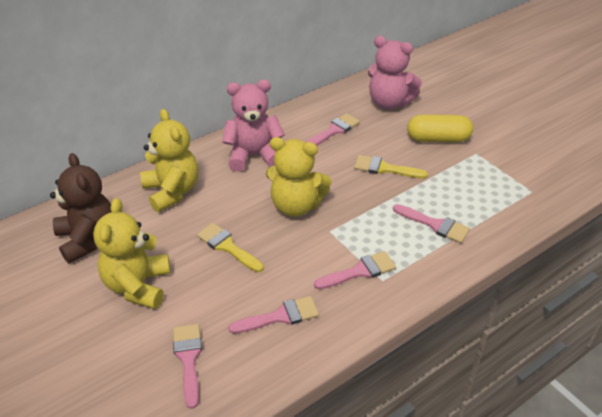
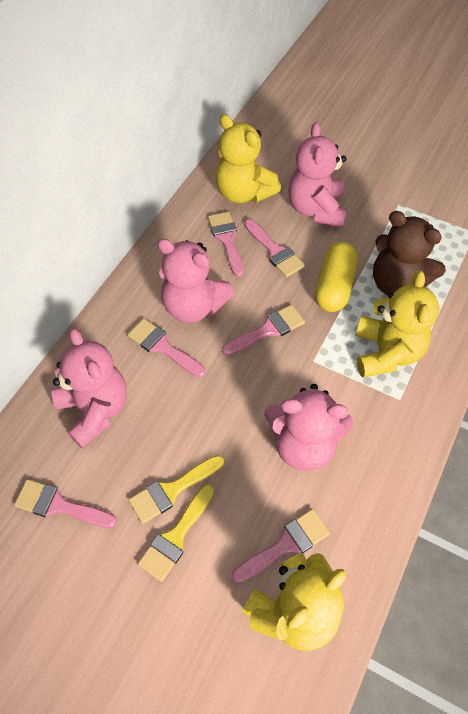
pink brush: [173,324,202,409] [228,296,319,334] [305,113,360,146] [314,251,396,289] [393,204,470,243] = 5 -> [14,479,117,528] [127,319,206,378] [208,212,244,277] [222,305,305,356] [232,509,330,583] [244,219,305,277] = 6
pink teddy bear: [222,80,285,172] [368,36,422,109] = 2 -> [51,328,127,448] [157,238,234,323] [264,384,353,471] [288,122,347,227] = 4

